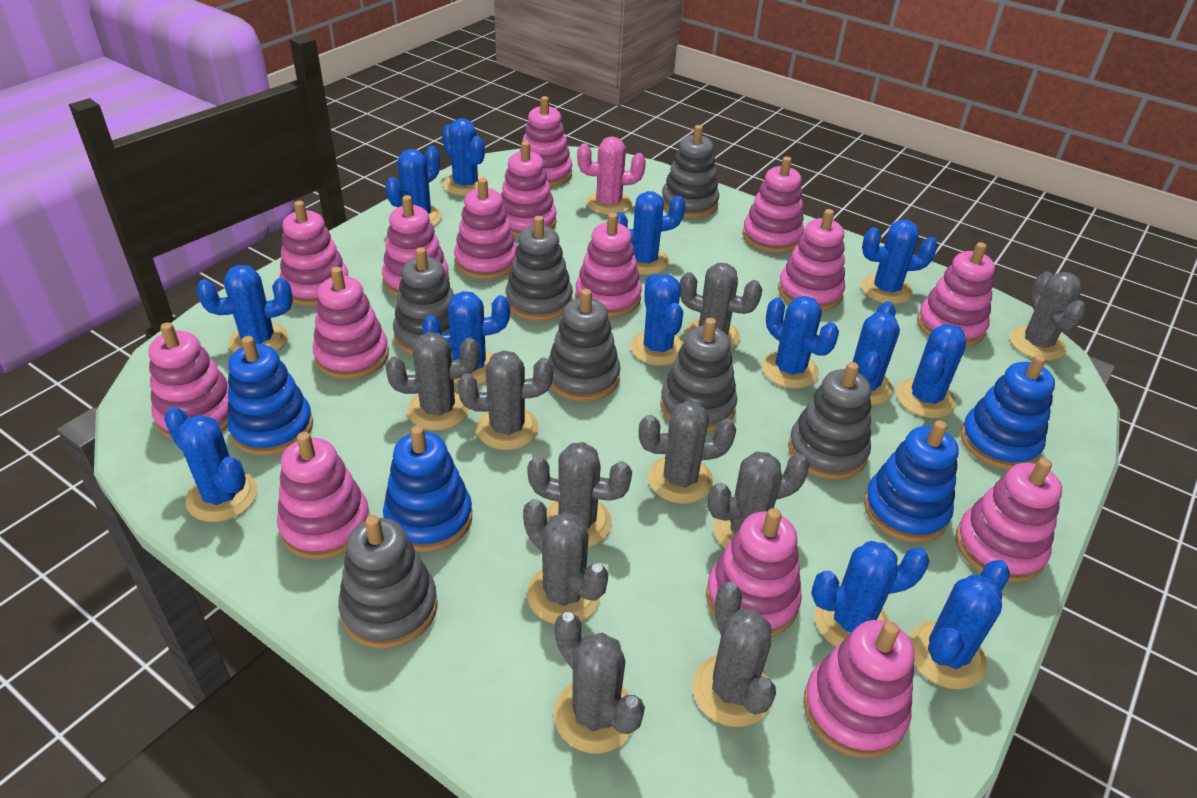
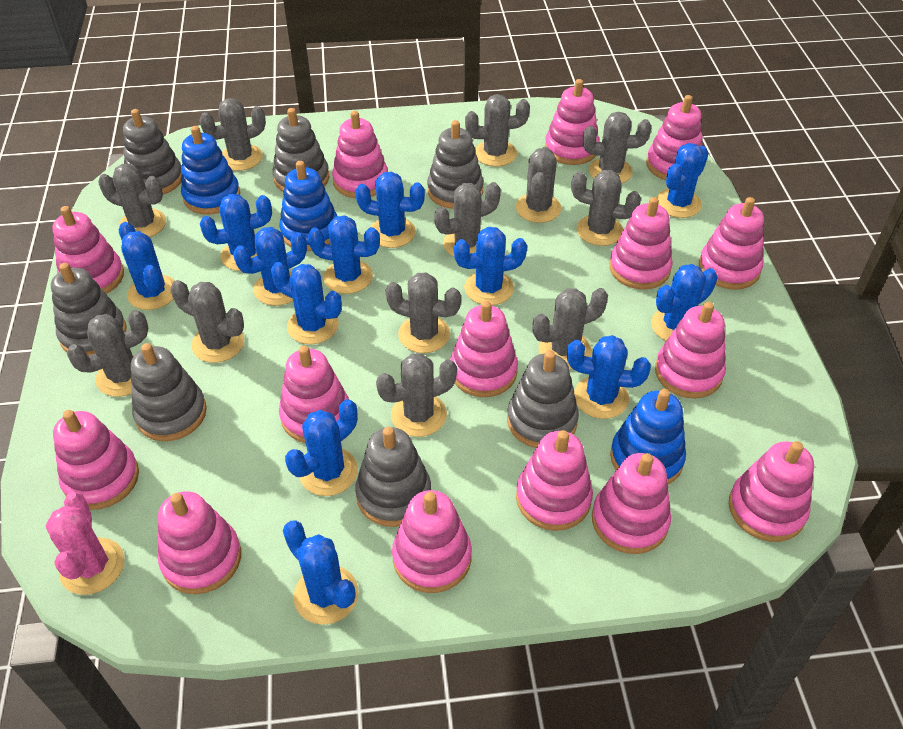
blue cactus: [164,407,257,522] [196,265,293,353] [385,146,442,226] [422,291,510,385] [442,118,488,196] [616,191,686,275] [630,274,684,366] [762,296,839,388] [811,541,929,647] [843,301,900,405] [861,220,938,304] [896,324,966,418] [909,560,1010,689] = 13 -> [119,222,175,310] [200,194,272,271] [233,227,307,306] [271,262,342,344] [283,521,358,625] [285,399,358,496] [308,215,380,294] [355,172,425,248] [454,227,527,305] [567,335,651,419] [651,264,718,341] [657,143,709,218] = 12
blue stacking toy: [227,336,313,456] [383,425,472,552] [864,420,959,543] [961,354,1055,470] = 4 -> [181,126,240,214] [279,161,337,251] [610,389,686,484] = 3
grey cactus: [386,332,480,431] [458,350,553,450] [523,499,609,624] [527,442,632,548] [554,612,645,754] [639,401,736,504] [680,263,762,350] [692,582,776,727] [707,452,810,549] [1010,271,1086,361] = 10 -> [67,310,148,397] [98,164,166,237] [171,280,244,363] [199,98,266,171] [376,353,457,437] [385,272,461,353] [434,182,501,257] [465,94,530,166] [516,147,561,223] [532,288,608,370] [571,170,641,246] [583,112,651,183] = 12

